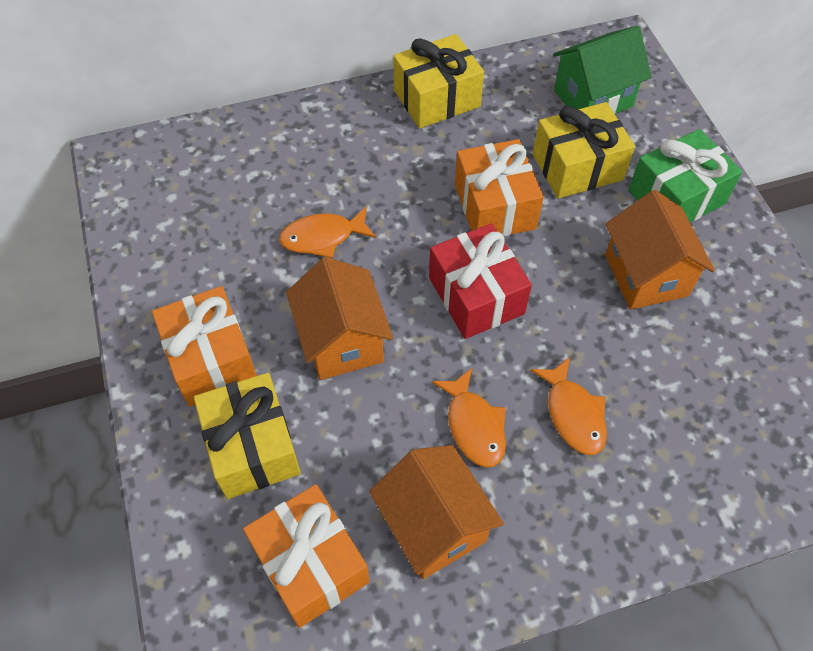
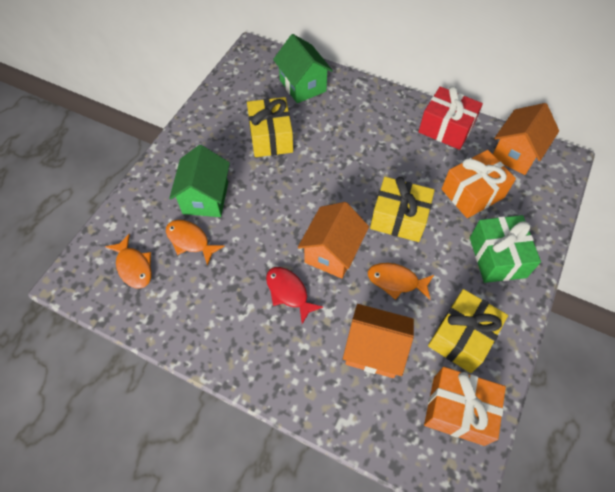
green house: [553,26,652,114] = 1 -> [169,145,230,217] [273,34,333,103] = 2
orange gift: [152,286,257,407] [243,484,370,628] [455,139,544,237] = 3 -> [424,367,506,446] [442,150,516,218] = 2
red fish: none = 0 -> [266,267,323,324] = 1

